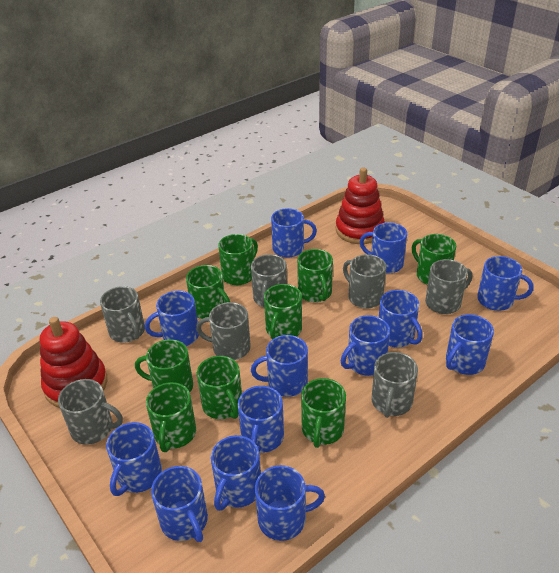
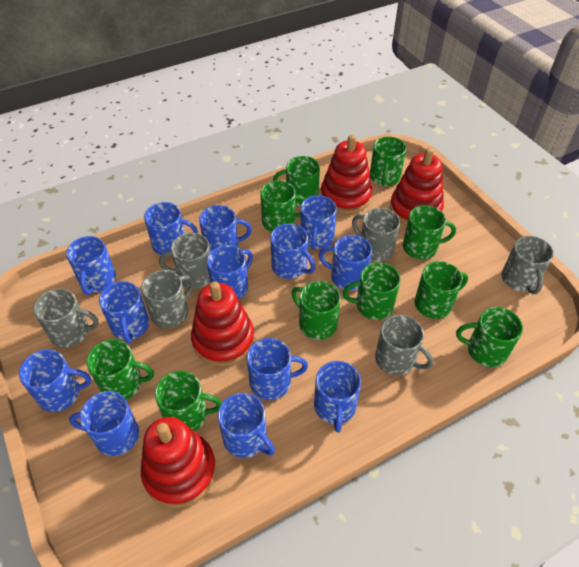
green mug: [135,339,193,392] [146,382,196,452] [186,265,230,319] [197,356,242,419] [218,234,258,285] [264,284,302,339] [297,249,333,302] [301,378,346,448] [412,234,456,285] = 9 -> [87,339,154,400] [155,371,222,431] [260,181,306,232] [273,156,320,207] [291,281,341,340] [343,262,401,320] [370,136,406,186] [403,205,456,259] [415,261,468,319] [456,307,523,367] = 10
grey mug: [58,379,123,445] [100,286,145,343] [196,302,251,360] [251,254,287,308] [343,254,386,308] [371,352,418,418] [425,259,472,314] = 7 -> [33,289,99,348] [141,270,195,328] [159,233,210,289] [352,208,400,262] [375,315,433,376] [502,236,554,294] = 6
red stacking toy: [40,317,107,408] [336,167,385,244] = 2 -> [141,417,216,508] [191,282,255,366] [321,134,372,214] [390,148,444,226] = 4

